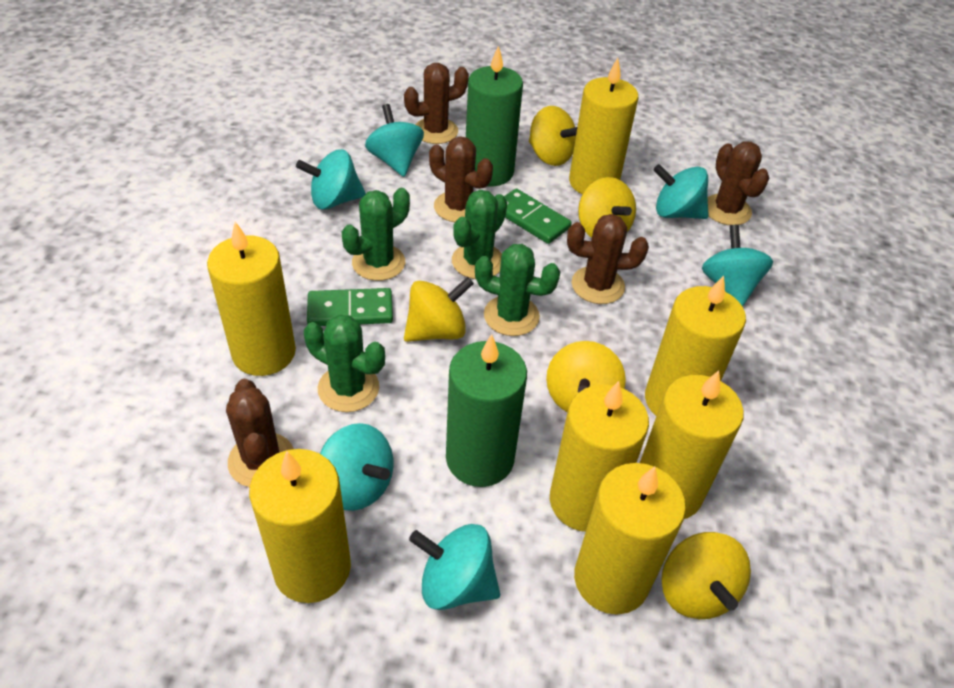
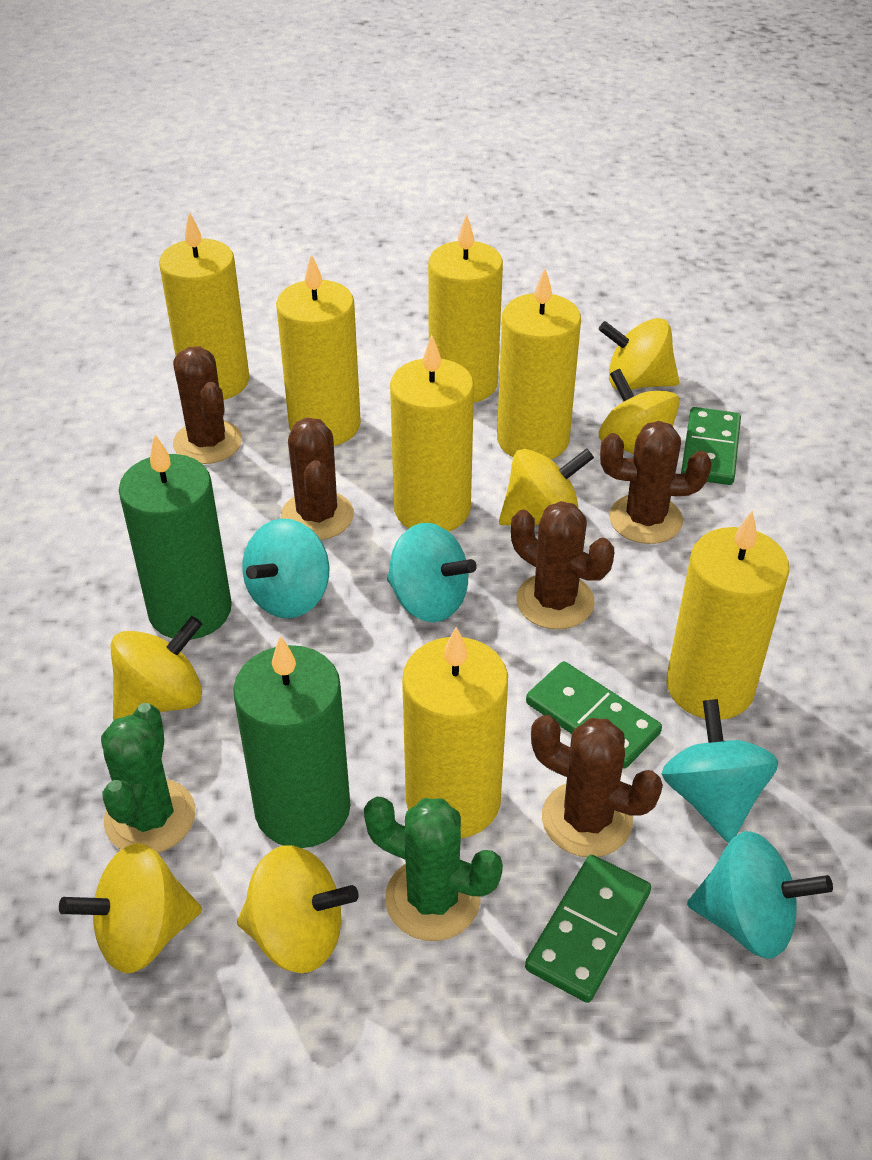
green cactus: [304,315,385,412] [342,188,410,281] [452,190,507,279] [475,244,560,336] = 4 -> [101,703,196,853] [364,797,503,941] = 2
green domino: [307,288,393,326] [504,189,572,244] = 2 -> [525,855,651,1003] [526,661,662,769] [681,407,741,485] = 3
turquoise spinning top: [296,149,366,210] [320,423,394,511] [365,104,424,177] [409,524,500,610] [653,164,709,219] [702,224,773,306] = 6 -> [242,519,329,618] [387,523,477,623] [662,699,778,843] [687,831,833,959] = 4
yellow spinning top: [404,277,474,342] [529,106,577,166] [546,341,626,412] [578,177,636,238] [662,532,751,619] = 5 -> [59,843,202,973] [110,616,202,720] [237,845,359,973] [499,448,594,525] [599,318,679,390] [599,369,680,454] = 6

